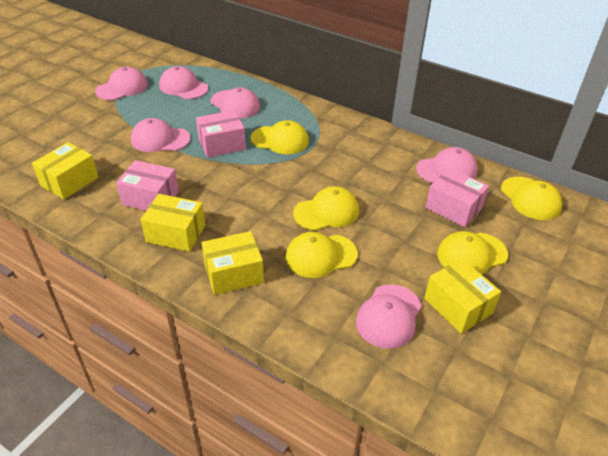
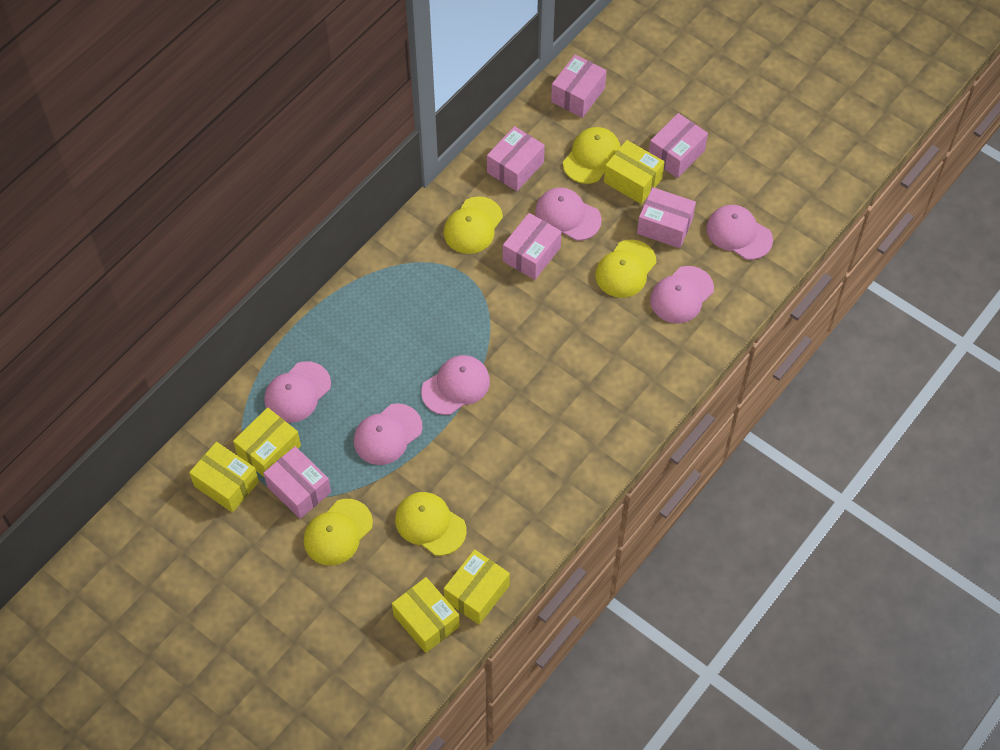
pink box: [116,160,179,211] [196,110,246,158] [425,168,489,227] = 3 -> [263,446,331,519] [487,126,545,191] [503,213,562,280] [551,55,607,118] [637,187,696,248] [649,113,708,178] = 6
yellow box: [32,142,98,200] [141,194,205,252] [202,231,264,295] [424,258,501,334] = 4 -> [189,442,259,513] [233,407,301,478] [392,577,460,653] [444,549,510,625] [604,140,665,204] = 5

